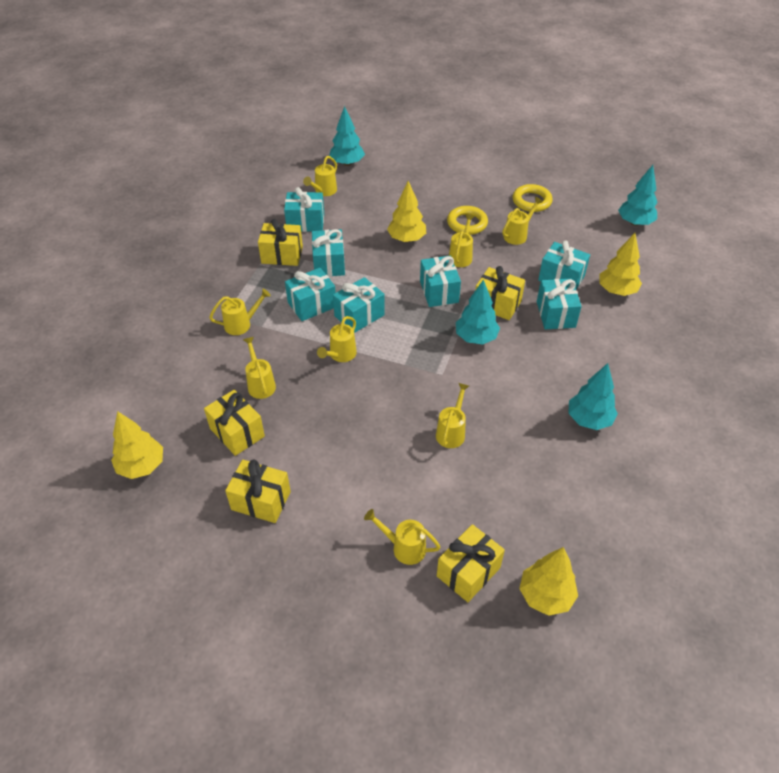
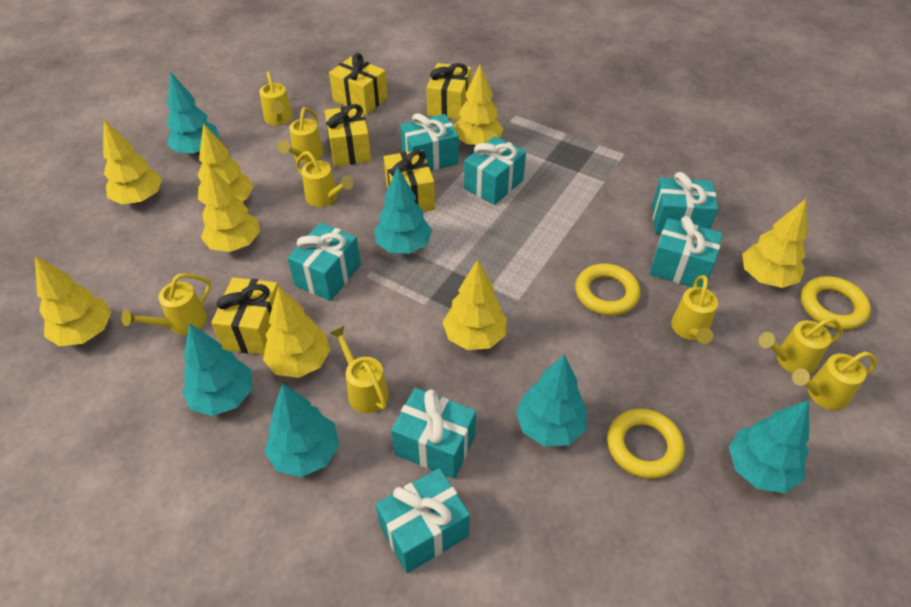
turquoise tree: [329,106,365,166] [456,279,500,345] [568,363,618,430] [618,165,657,226] = 4 -> [167,71,219,155] [182,323,253,416] [265,383,339,477] [374,167,432,254] [516,354,587,446] [729,400,809,493] = 6
yellow ring: [447,206,488,235] [513,184,553,212] = 2 -> [575,264,640,316] [607,409,685,479] [801,276,871,330] = 3
yellow tree: [111,411,163,479] [387,181,426,242] [519,547,578,616] [599,233,642,296] = 4 -> [35,256,112,346] [103,120,162,204] [197,123,253,205] [201,164,260,252] [263,286,331,378] [442,260,507,350] [454,65,503,146] [742,199,807,288] = 8

